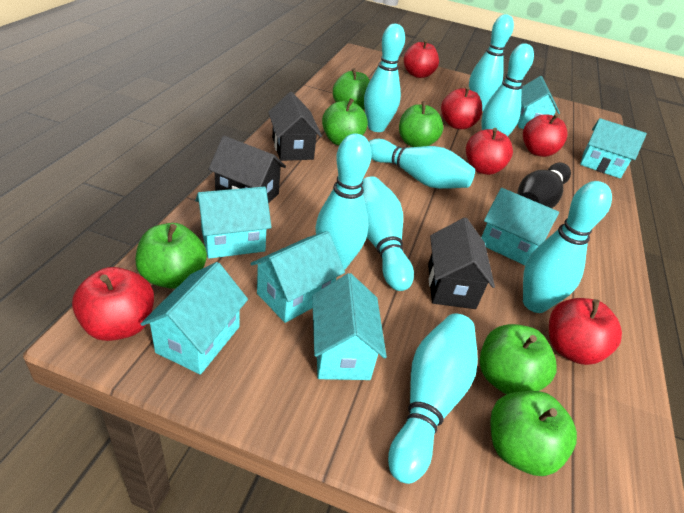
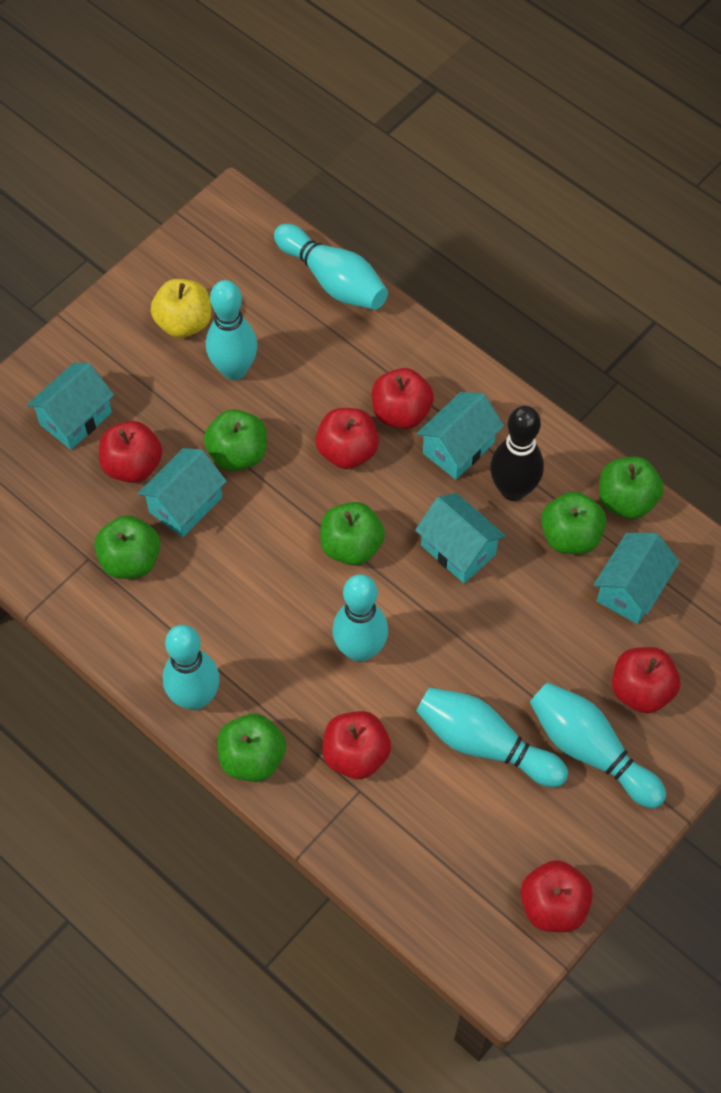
black house: [208,136,286,203] [268,92,322,161] [428,217,495,309] = 3 -> none = 0
turquoise bowling pin: [315,133,372,270] [362,176,414,291] [364,24,405,132] [369,139,475,189] [388,314,478,484] [469,14,514,111] [482,43,534,136] [523,181,612,313] = 8 -> [163,625,220,710] [206,280,257,380] [274,224,388,310] [332,574,388,662] [416,687,568,787] [530,682,666,809] = 6
turquoise house: [141,262,248,374] [196,187,272,259] [251,231,345,323] [312,273,387,380] [481,188,559,265] [517,76,560,129] [580,118,647,178] = 7 -> [27,363,114,450] [138,448,227,538] [415,493,506,583] [417,392,504,480] [594,533,680,624] = 5
yellow apple: none = 0 -> [151,279,211,338] = 1

